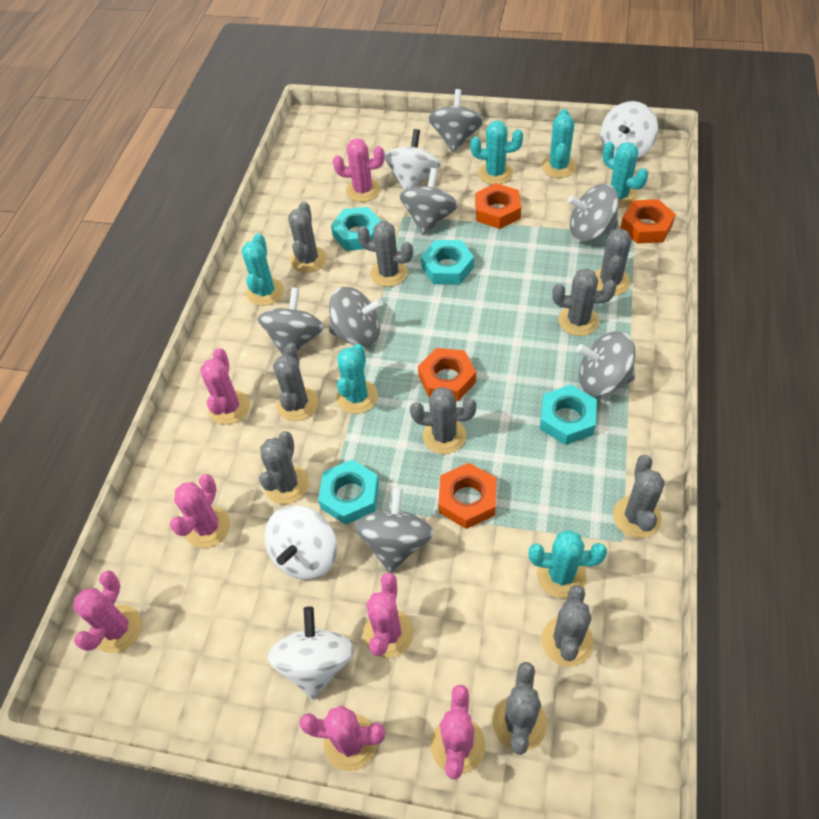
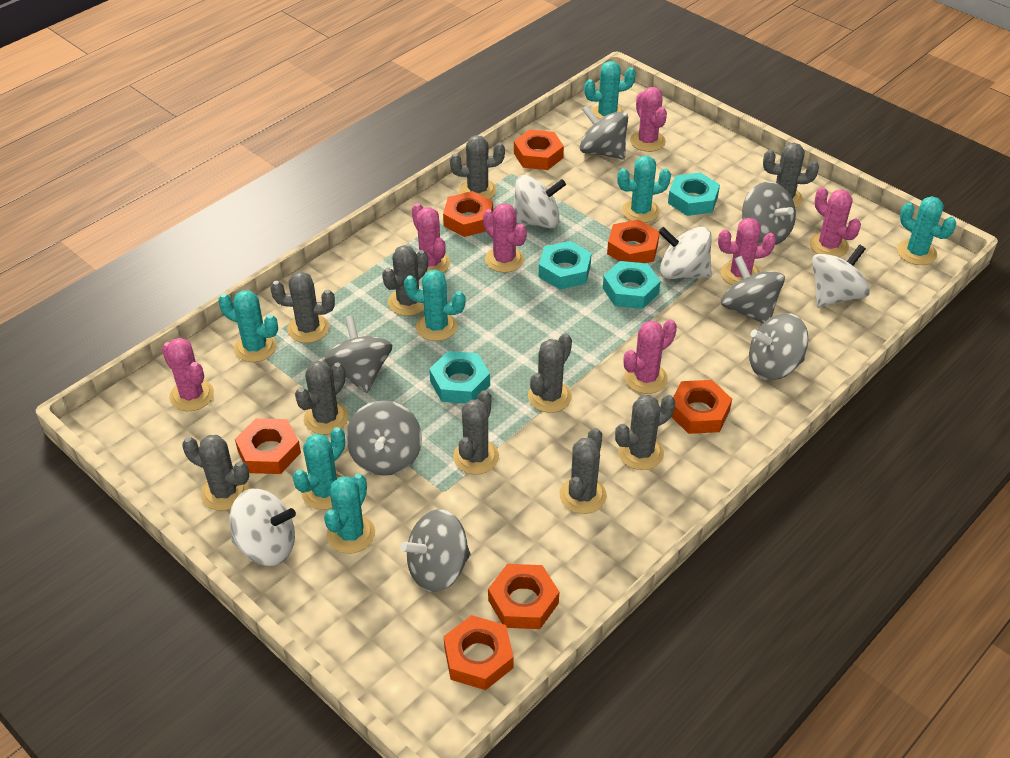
orange nut: [418,348,476,401] [438,463,496,529] [475,183,521,229] [621,199,676,244] = 4 -> [235,418,301,474] [443,191,493,237] [444,615,514,690] [488,564,559,629] [514,129,564,170] [607,219,659,263] [671,380,732,434] = 7
turquoise cactus: [242,233,284,306] [336,344,378,414] [470,120,523,185] [529,530,607,598] [542,109,576,178] [602,142,648,208] = 6 -> [218,290,278,362] [293,427,346,510] [324,473,375,553] [404,270,465,341] [584,61,636,120] [617,156,671,223] [897,196,956,265] = 7

